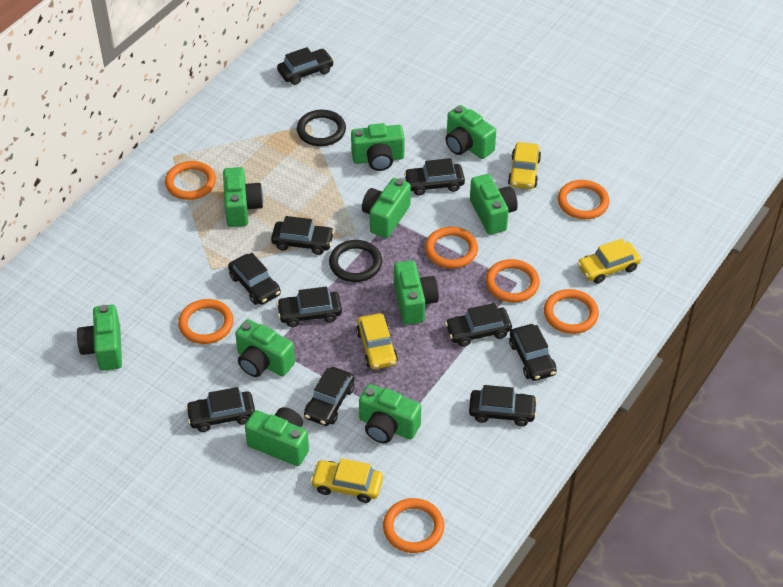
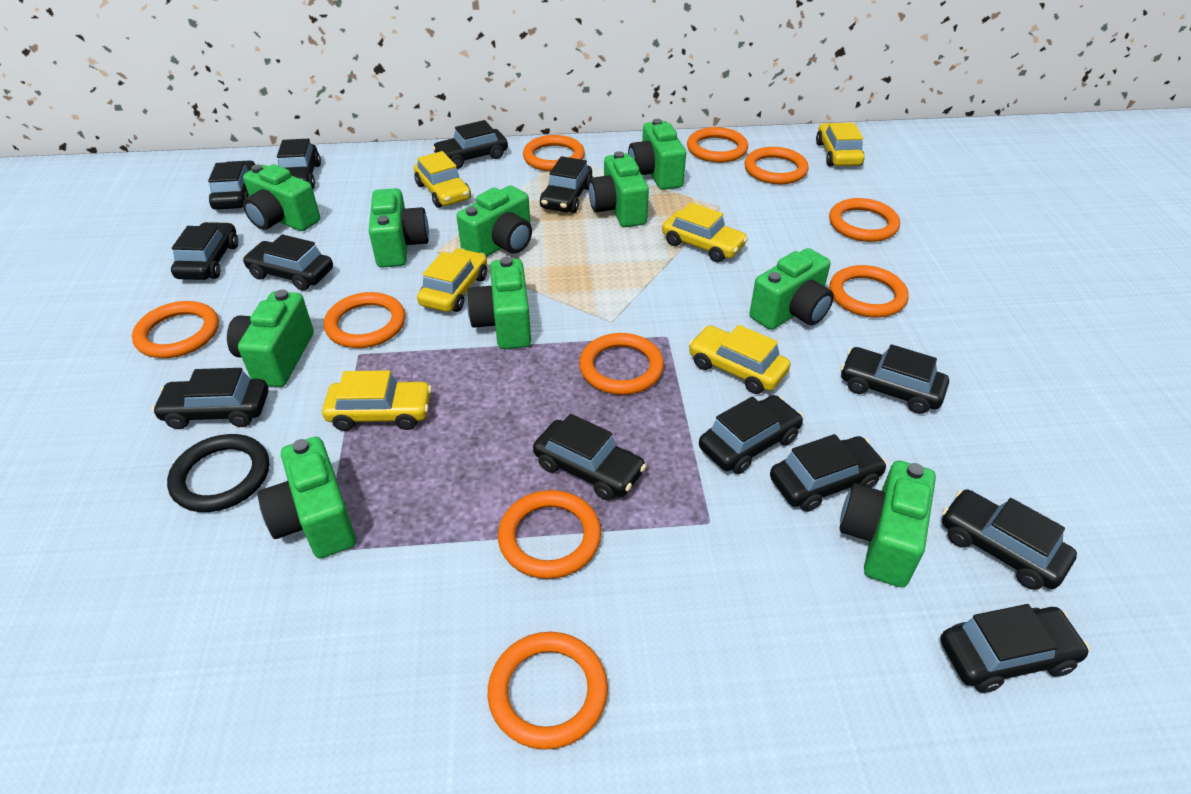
black car: [186,387,255,432] [228,253,281,305] [271,216,334,255] [276,287,342,327] [277,47,334,85] [304,367,355,426] [404,158,465,195] [445,303,512,347] [469,385,537,426] [509,324,557,381] = 10 -> [152,368,268,429] [171,222,238,280] [208,160,255,210] [242,234,333,291] [277,139,321,189] [432,120,508,169] [533,414,646,500] [540,156,593,213] [699,395,803,474] [770,434,887,512] [840,344,949,414] [940,604,1090,693] [942,489,1077,590] = 13
black ring: [297,110,346,146] [329,240,382,282] = 2 -> [167,434,269,512] = 1
orange ring: [165,161,216,200] [178,299,234,344] [383,498,444,553] [425,227,478,269] [486,259,540,303] [544,289,599,334] [558,180,609,219] = 7 -> [132,301,219,358] [324,292,406,348] [488,632,608,750] [498,490,601,579] [523,135,585,171] [579,333,664,395] [687,127,748,163] [744,147,809,184] [829,198,900,242] [829,265,908,318] = 10
yellow car: [311,458,383,503] [356,313,398,369] [508,142,541,189] [577,239,641,284] = 4 -> [322,370,432,431] [414,151,471,208] [417,248,487,312] [662,202,748,262] [689,325,791,394] [816,123,865,166] = 6

